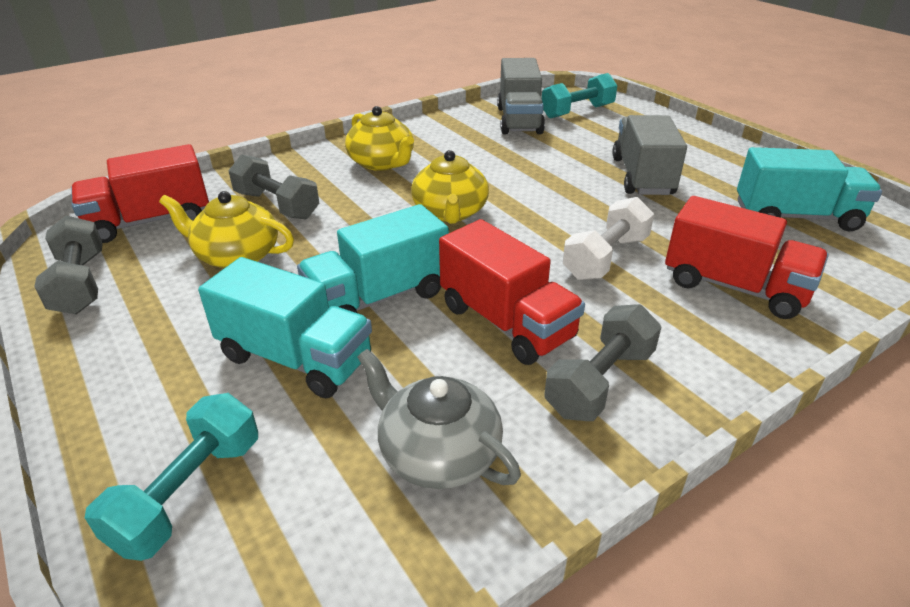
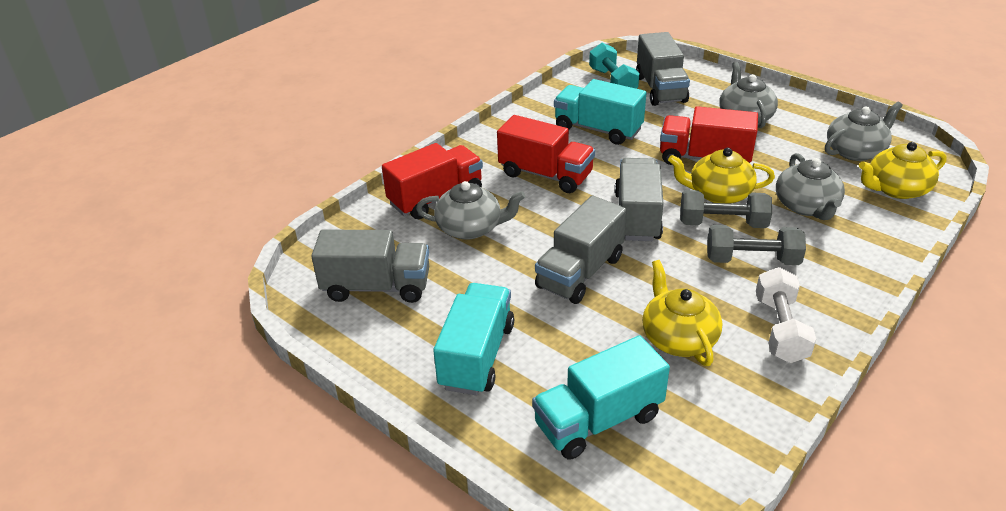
grey dumbbell: [34,215,103,314] [229,155,319,219] [544,304,661,421] = 3 -> [680,190,772,228] [707,225,806,265] = 2
grey teapot: [357,349,521,489] = 1 -> [416,181,525,240] [719,62,778,128] [776,153,845,220] [825,101,903,161] = 4
grey truck: [497,58,545,134] [612,115,687,195] = 2 -> [311,229,429,303] [535,196,627,304] [615,158,664,241] [636,32,690,106] = 4
turquoise dumbbell: [85,393,258,561] [542,73,617,119] = 2 -> [589,43,639,89] = 1

